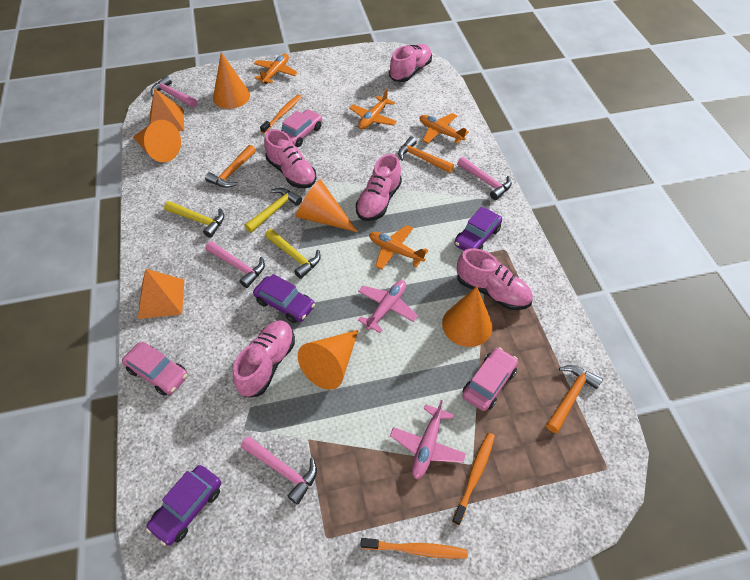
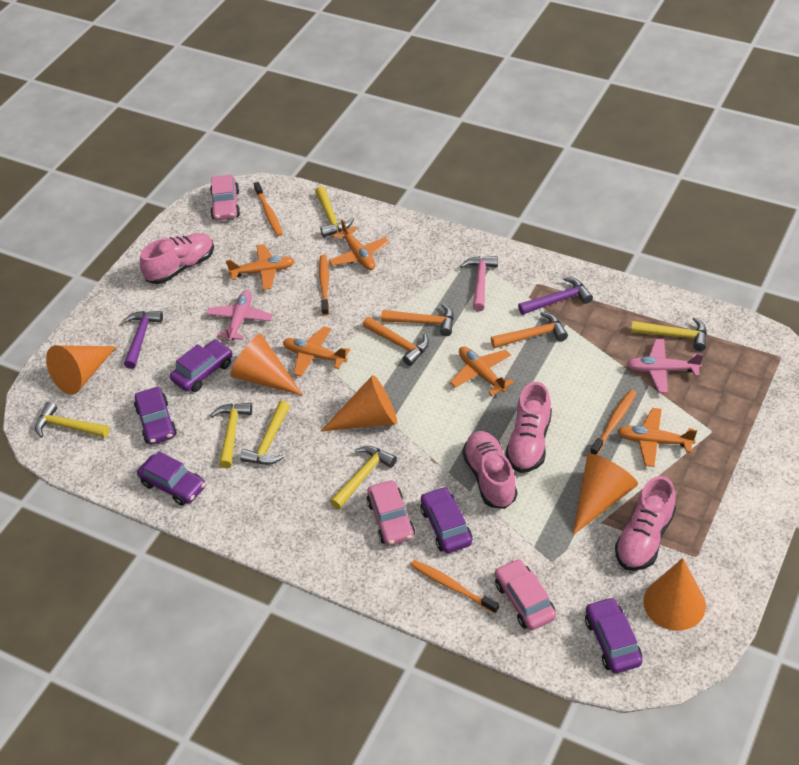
orange plane: [254,54,298,84] [350,89,397,130] [369,225,428,269] [420,113,469,144] = 4 -> [226,244,295,290] [283,326,350,377] [328,219,389,270] [450,346,514,396] [617,408,697,467] = 5
orange pyramid: [138,269,184,319] [149,88,184,132] = 2 -> none = 0
orange toothbrush: [260,94,302,134] [360,538,468,559] [452,433,495,525] = 3 -> [254,182,283,236] [319,255,329,316] [411,560,499,614] [590,389,637,455] = 4
pink hammer: [151,76,197,108] [205,241,265,288] [241,436,317,505] [457,157,512,200] = 4 -> [460,256,498,311] = 1
pink shoe: [233,320,295,398] [264,129,316,188] [356,154,402,221] [389,44,432,82] [457,248,533,310] = 5 -> [140,233,214,284] [462,431,517,509] [506,382,552,473] [615,476,676,571] = 4
purple car: [146,465,221,546] [253,274,315,323] [454,207,502,251] = 3 -> [134,387,177,445] [137,451,206,506] [170,339,233,392] [420,486,473,553] [585,597,643,673] = 5
purple hammer: none = 0 -> [123,311,163,369] [518,277,593,315] = 2
yellow hammer: [164,201,224,238] [244,188,302,233] [265,229,321,279] = 3 -> [35,402,110,438] [210,403,252,468] [240,401,290,465] [315,186,354,237] [330,446,397,509] [631,317,707,351] = 6

